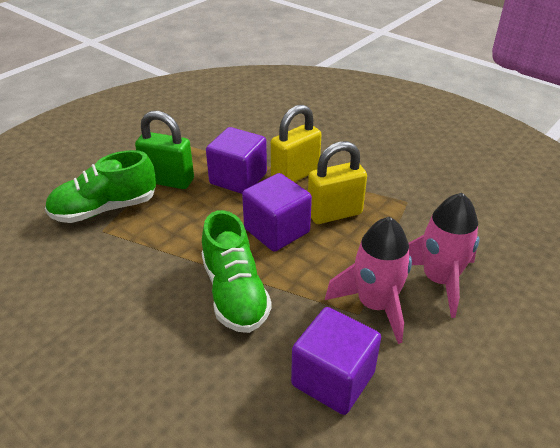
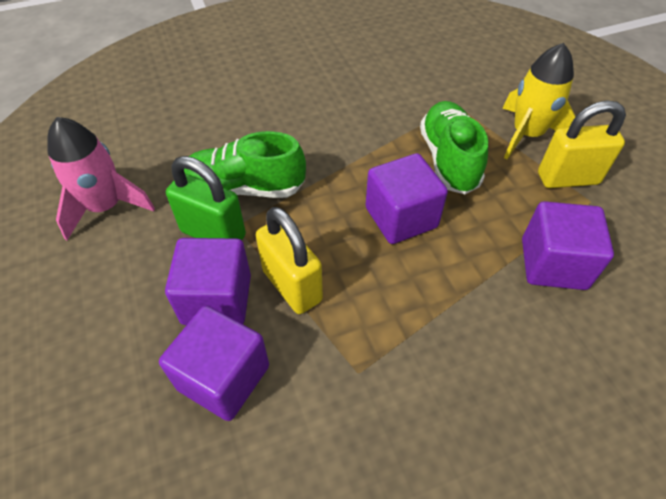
pink rocket: [325,217,412,344] [408,193,480,318] = 2 -> [47,117,155,240] = 1
purple cube: [206,127,267,194] [242,173,312,252] [291,307,381,415] = 3 -> [159,305,269,421] [165,238,251,325] [366,153,448,244] [522,201,614,290] = 4
yellow rocket: none = 0 -> [502,43,576,159] = 1

